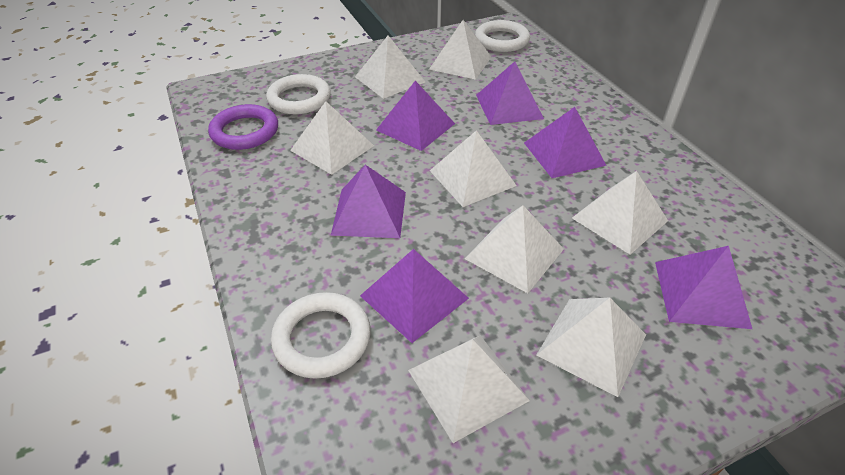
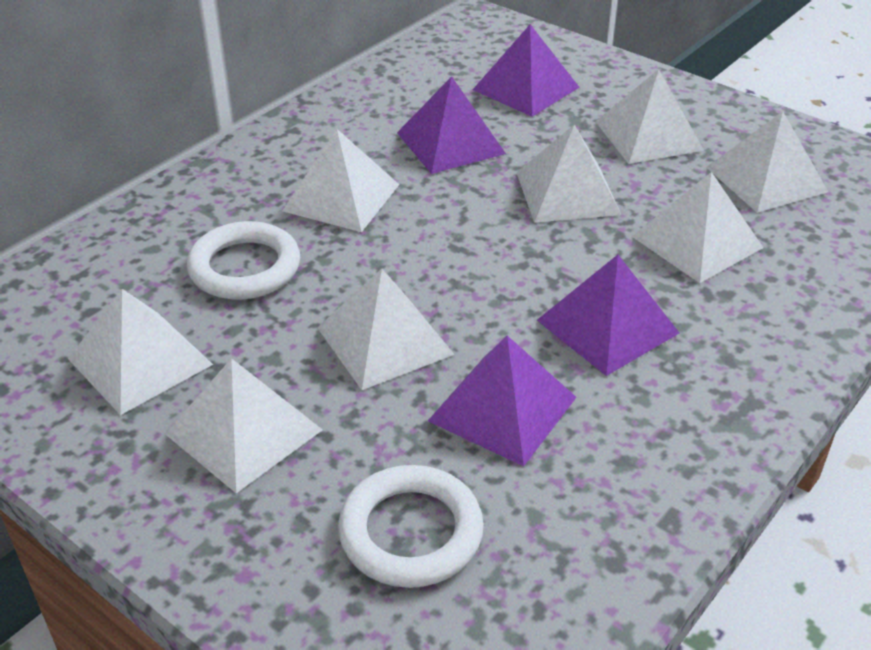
purple pyramid: [331,165,406,238] [360,249,469,343] [376,81,455,151] [476,61,544,125] [524,107,607,178] [655,246,752,329] = 6 -> [397,76,506,174] [428,336,577,466] [473,24,579,117] [537,255,679,376] = 4
purple ring: [208,104,278,150] = 1 -> none = 0
white ring: [266,74,330,114] [271,292,371,379] [475,20,530,52] = 3 -> [187,221,300,300] [338,465,484,588] = 2

